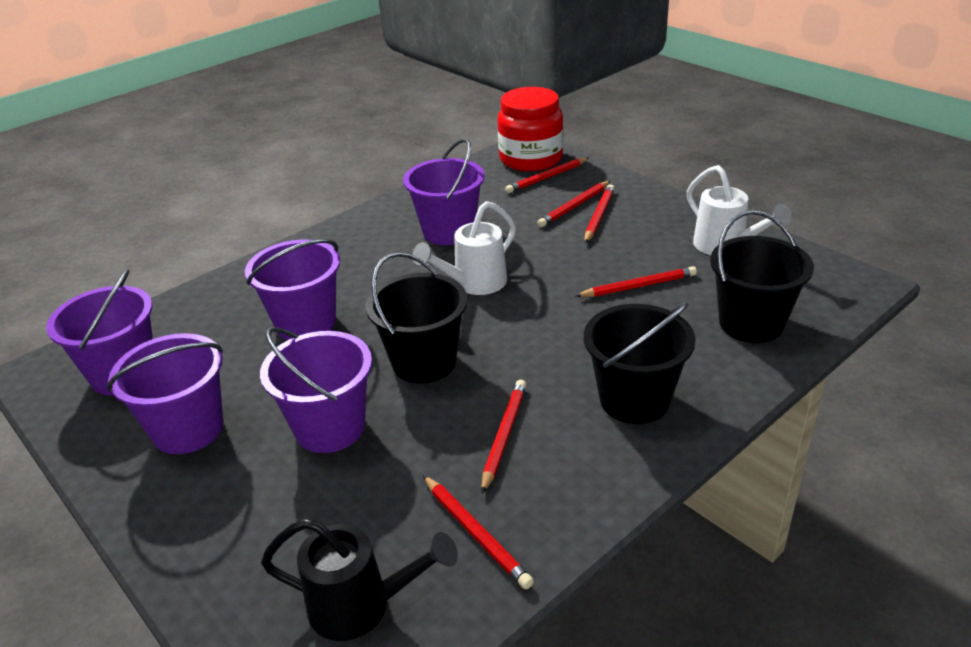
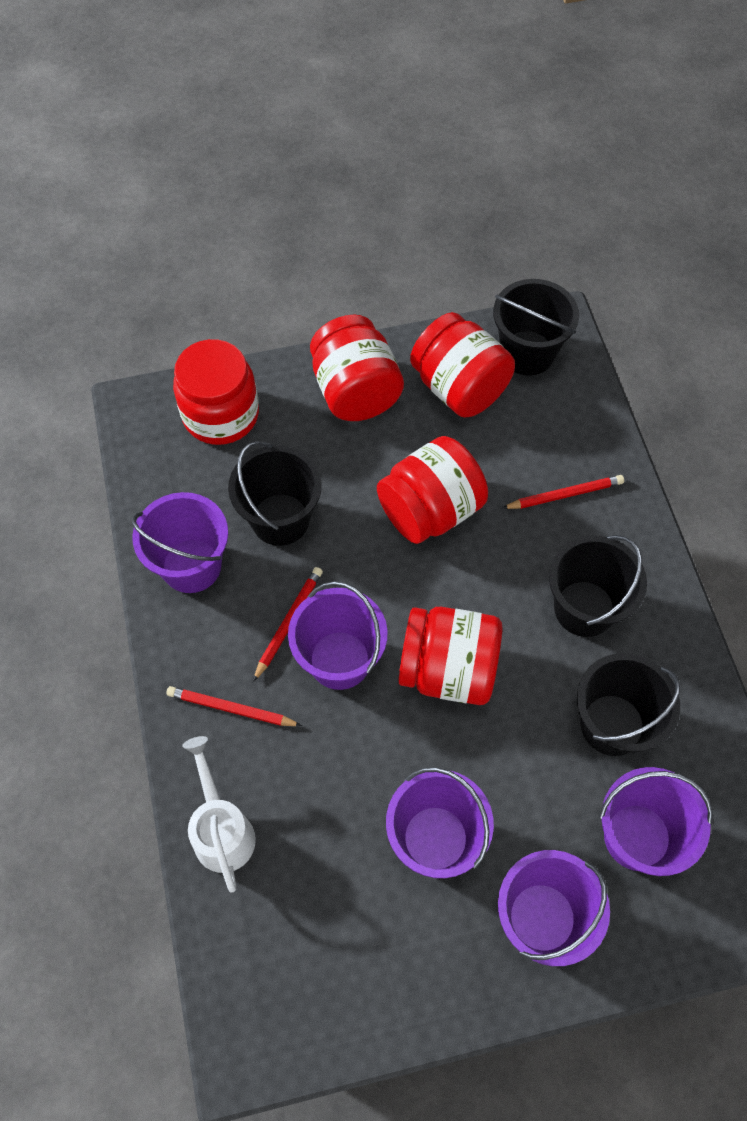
black bucket: [366,252,468,384] [584,302,696,424] [710,210,814,343] = 3 -> [228,441,322,546] [493,279,579,376] [549,535,647,637] [577,653,680,756] = 4
black watering can: [261,518,458,641] = 1 -> none = 0
red jar: [497,87,564,172] = 1 -> [173,339,259,445] [310,315,404,421] [377,436,488,544] [398,607,503,705] [410,312,515,418] = 5
red pencil: [423,475,534,589] [481,380,526,494] [505,157,589,193] [537,181,610,227] [575,266,697,297] [584,184,615,243] = 6 -> [166,686,302,726] [253,567,323,682] [502,475,624,509] = 3
white watering can: [412,201,516,295] [687,165,792,255] = 2 -> [182,736,256,893] = 1

